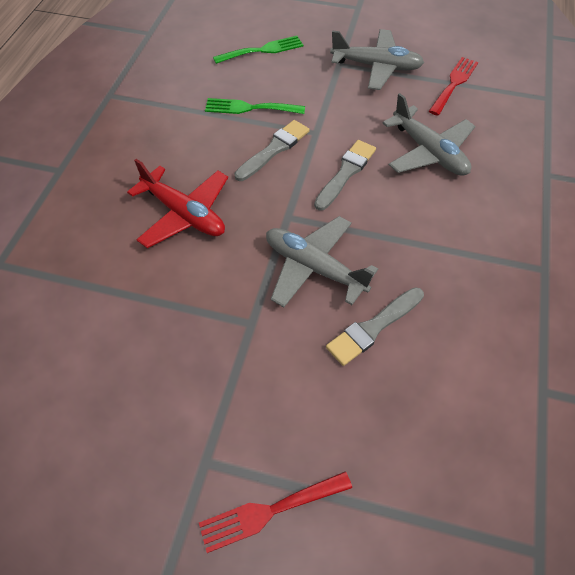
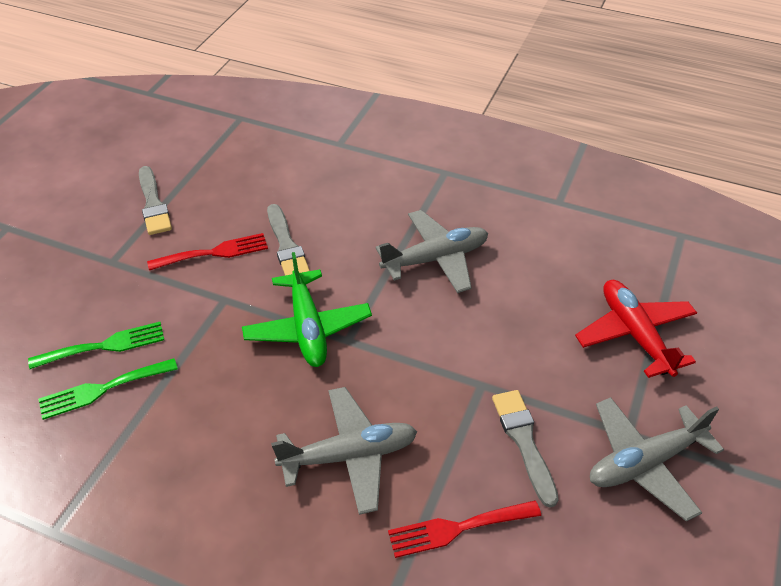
green plane: none = 0 -> [242,252,372,367] = 1

